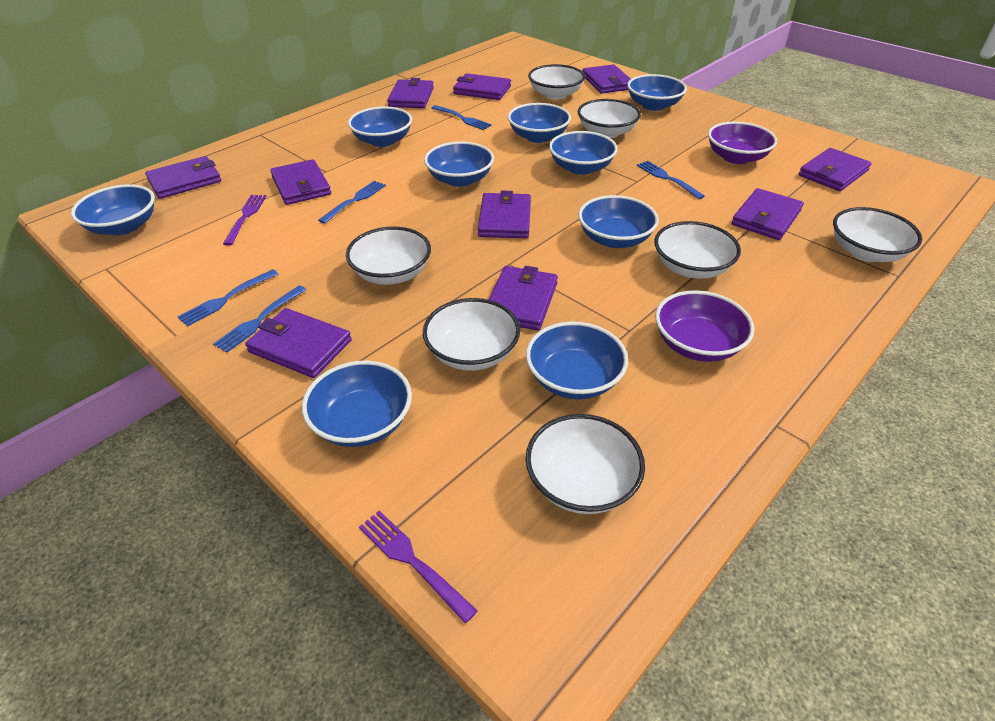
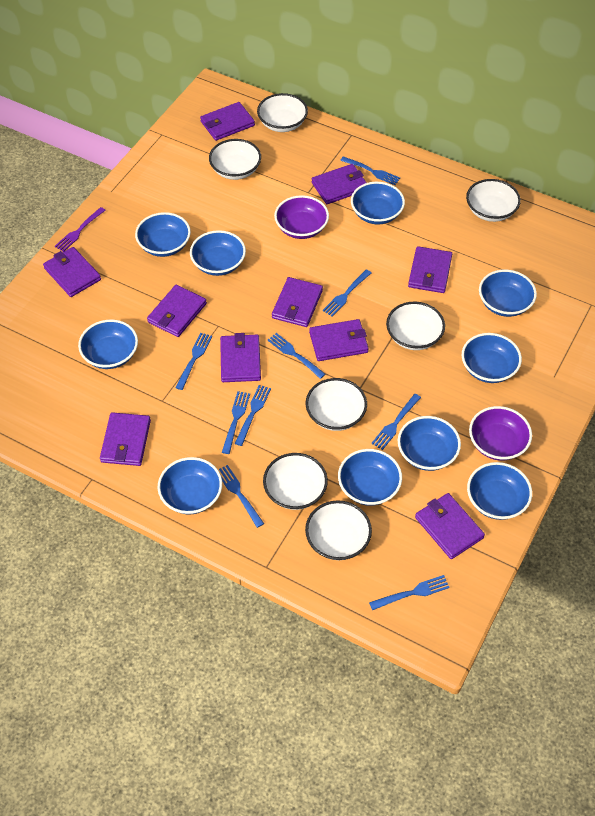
blue bowl: [71,184,155,235] [302,361,412,447] [348,106,412,147] [424,141,494,187] [508,103,571,143] [526,321,628,399] [549,131,618,175] [578,195,659,248] [627,74,687,111] = 9 -> [78,320,138,369] [135,212,191,257] [158,457,222,515] [190,230,246,276] [338,449,402,506] [351,182,405,224] [398,416,461,471] [462,333,522,383] [467,462,532,520] [479,270,537,317] = 10
blue fork: [177,269,278,327] [213,285,307,353] [318,181,386,224] [431,105,492,130] [637,161,705,199] = 5 -> [176,333,212,390] [219,465,264,528] [222,391,250,454] [235,385,271,446] [268,333,325,379] [323,269,371,317] [340,156,400,185] [369,575,450,610] [371,394,421,450] = 9
purple fork: [223,195,266,246] [359,511,478,623] = 2 -> [55,207,106,252] = 1

